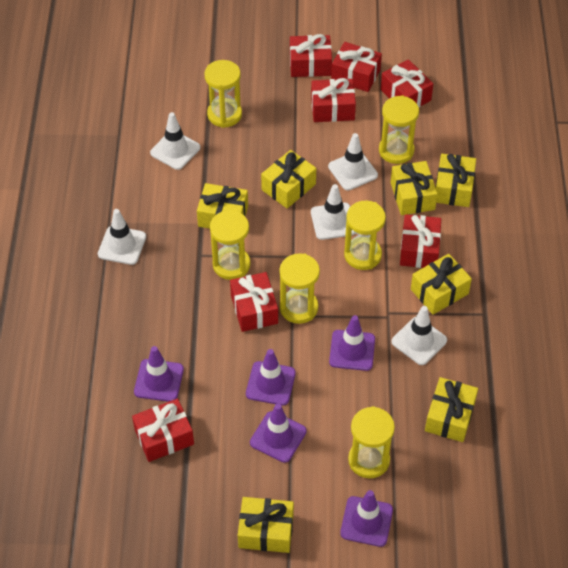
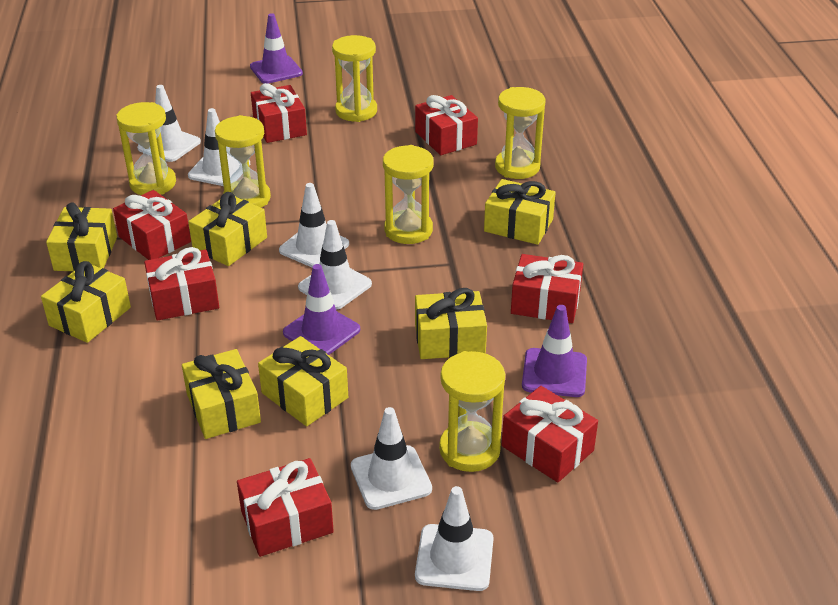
purple traffic cone: [134,346,184,402] [246,349,296,405] [250,404,307,463] [329,315,375,371] [340,490,393,547] = 5 -> [250,13,303,84] [283,264,360,355] [522,305,587,397] = 3
white traffic cone: [98,209,146,265] [150,112,200,170] [311,184,355,240] [328,133,378,191] [391,306,447,365] = 5 -> [137,85,201,162] [188,108,250,186] [279,183,349,268] [298,220,372,310] [351,407,432,510] [415,486,494,591] = 6

